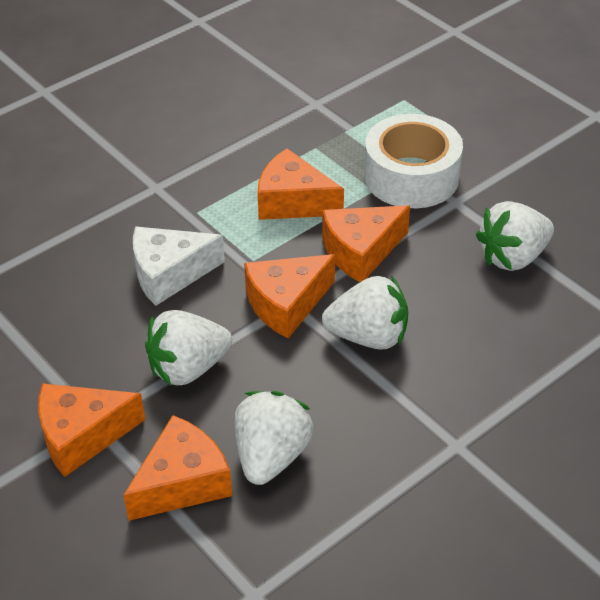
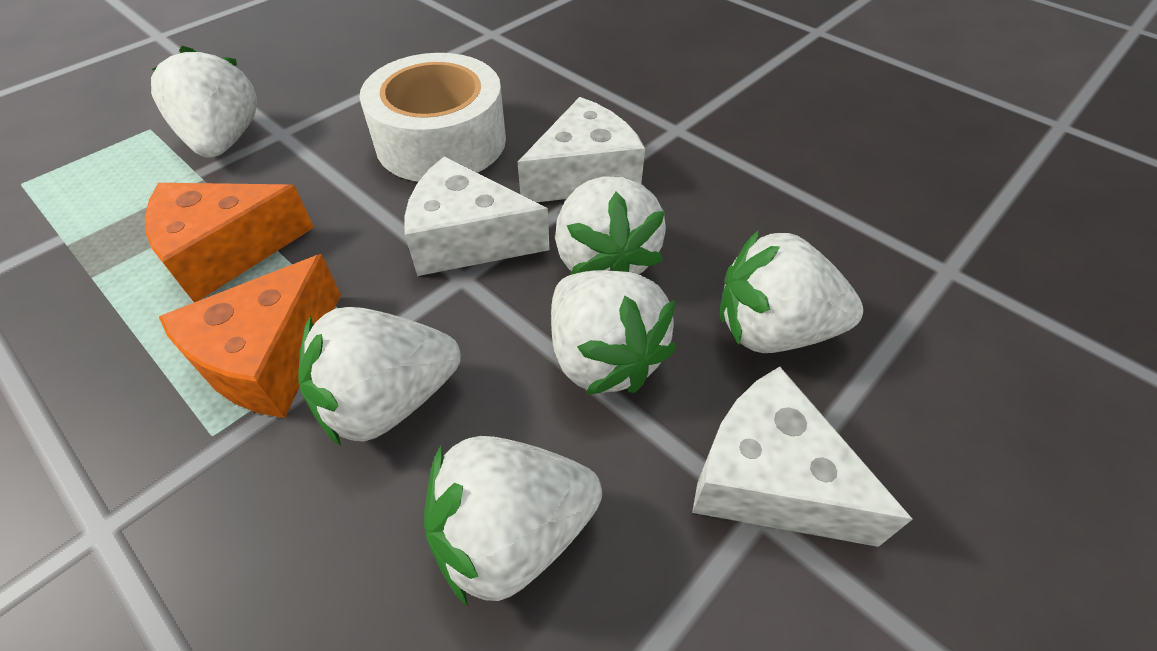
orange cheese: [38,383,145,477] [123,415,232,521] [244,254,335,338] [258,148,344,220] [322,205,410,282] = 5 -> [145,183,314,302] [159,254,341,418] = 2
white cheese: [133,226,225,306] = 1 -> [404,156,550,276] [518,97,645,202] [692,367,913,547] = 3
white strawberry: [145,310,232,385] [234,391,313,485] [322,276,408,350] [476,201,554,271] = 4 -> [151,46,257,158] [298,307,461,446] [424,436,602,607] [551,270,676,395] [555,177,666,275] [720,231,863,353] = 6

